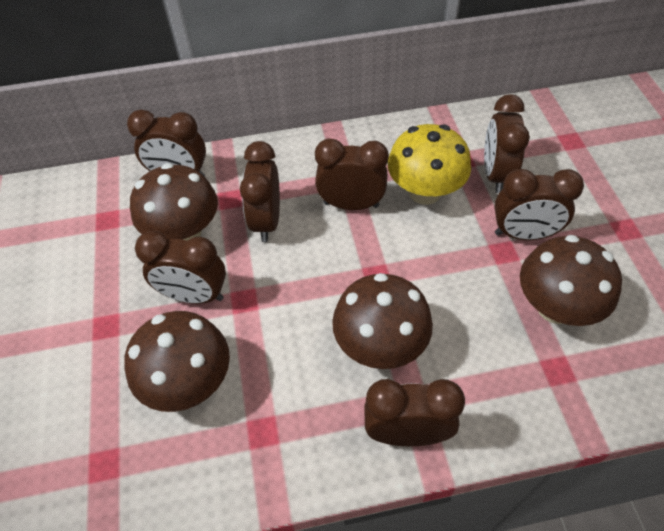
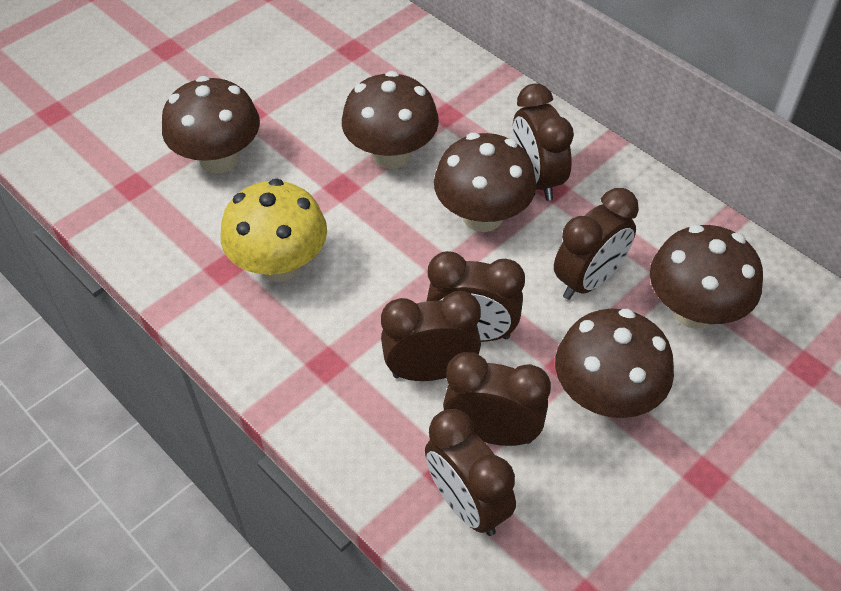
brown clock: [127,109,206,177] [135,231,226,304] [240,141,280,242] [315,138,389,210] [364,379,465,446] [484,94,530,193] [494,169,584,240] = 7 -> [381,291,481,381] [425,409,516,536] [427,251,525,342] [443,352,551,446] [512,83,574,201] [554,188,639,300] = 6
brown mushroom: [124,311,230,412] [130,163,218,241] [332,273,433,369] [520,235,622,326] = 4 -> [162,76,260,174] [342,71,439,169] [434,133,537,232] [555,309,674,418] [650,225,763,329] = 5

